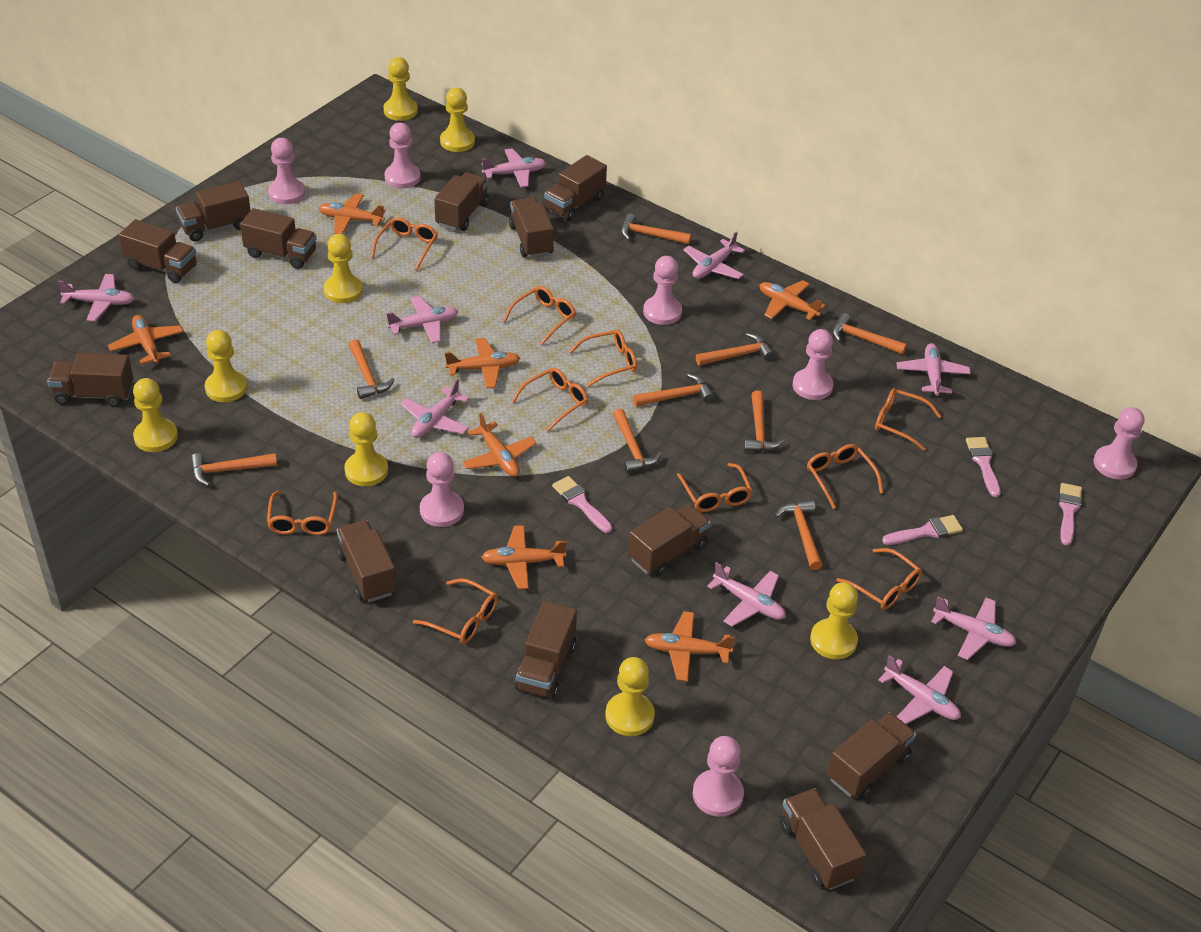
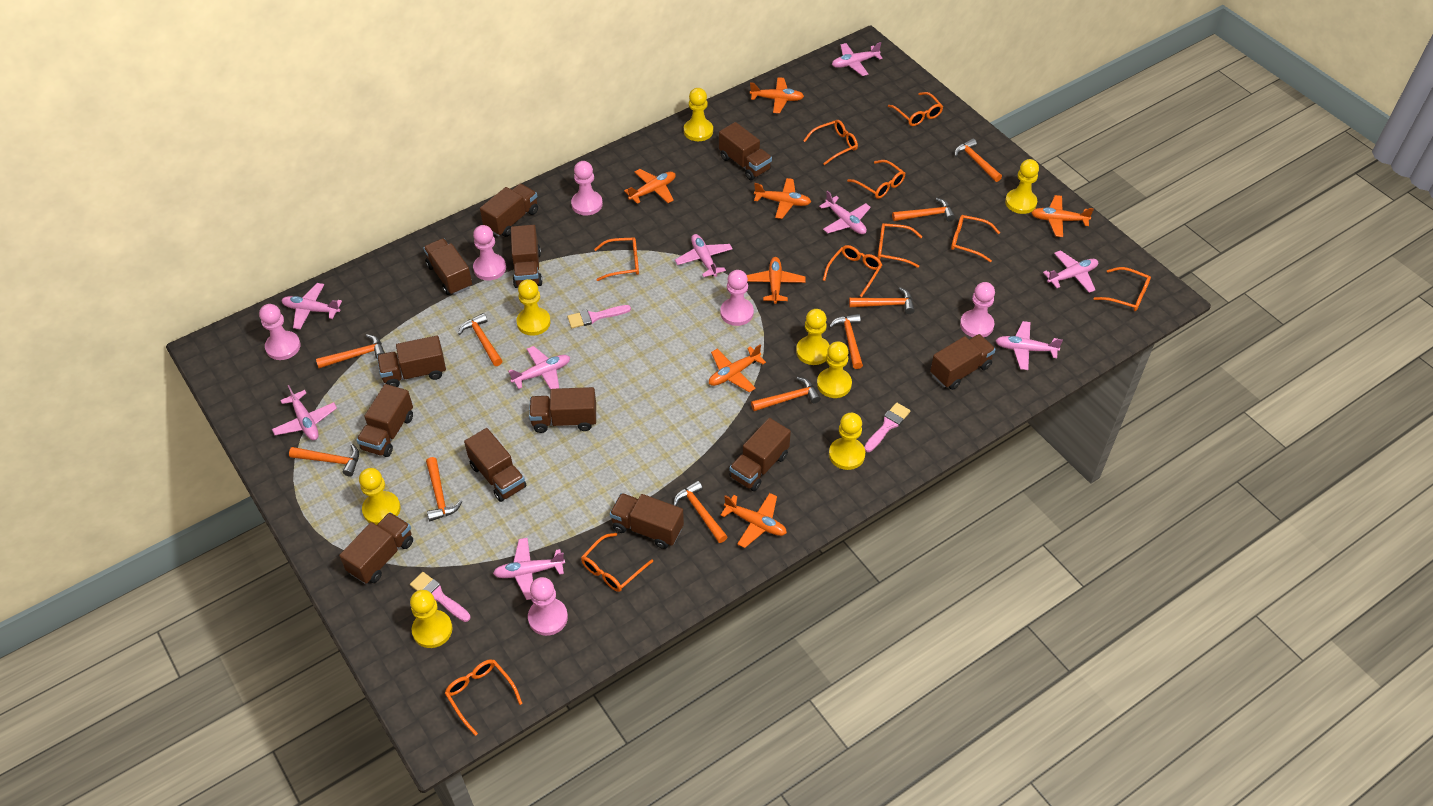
orange hammer: [191,453,277,486] [348,339,394,399] [613,409,662,473] [621,213,691,244] [633,374,714,407] [696,333,774,366] [744,391,784,452] [775,500,822,570] [832,313,907,354] = 9 -> [289,444,359,476] [316,334,385,368] [426,457,462,521] [458,313,503,366] [673,481,728,543] [751,377,821,411] [829,314,863,369] [849,287,915,314] [892,198,955,221] [954,138,1002,182] = 10
pink brush: [552,476,612,533] [882,515,963,545] [966,437,1001,497] [1058,483,1082,546] = 4 -> [410,572,471,622] [567,305,631,328] [864,402,910,452] = 3
pink pawn: [268,138,305,204] [384,123,421,188] [420,452,464,527] [643,256,682,325] [693,736,744,817] [792,329,834,400] [1093,407,1144,479] = 7 -> [259,304,301,360] [473,225,506,281] [528,577,568,636] [571,161,603,216] [720,270,754,326] [960,282,995,337] = 6

